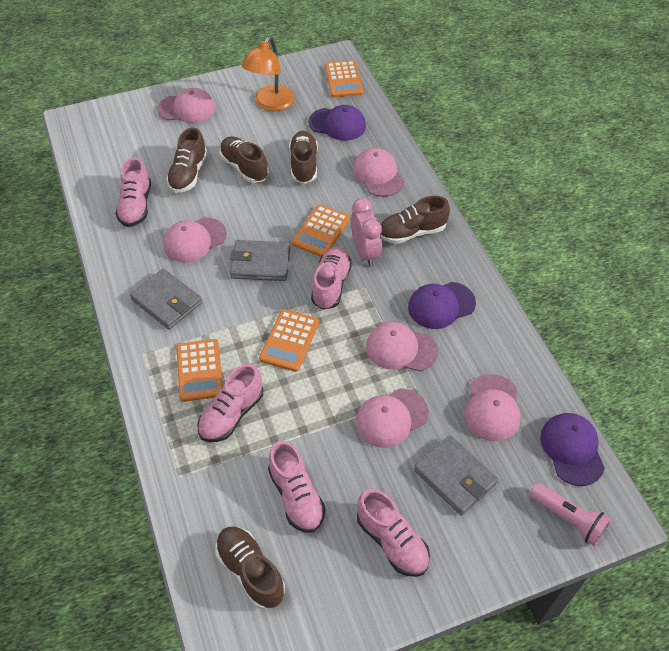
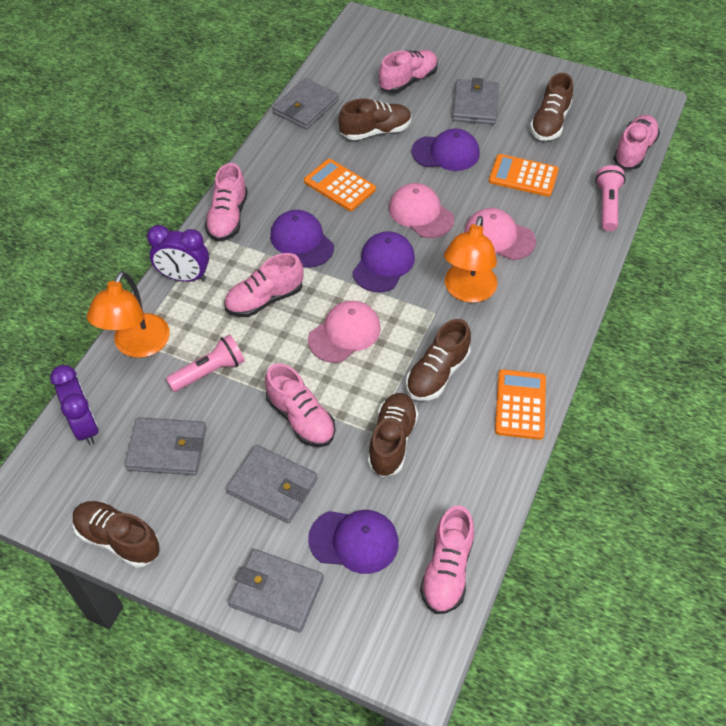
grey wallet: [130,269,202,330] [230,240,290,281] [414,435,498,516] = 3 -> [125,417,206,475] [226,445,318,524] [228,549,324,633] [273,78,339,129] [452,78,499,124] = 5
orange calculator: [176,339,223,402] [259,309,319,372] [292,204,350,257] [325,60,363,98] = 4 -> [304,159,376,211] [489,154,559,197] [495,369,546,440] = 3
orange lamp: [241,36,295,111] = 1 -> [87,271,170,358] [444,216,498,303] = 2
pink cap: [157,88,215,123] [163,217,227,262] [353,148,404,197] [356,388,428,448] [366,322,438,371] [465,374,521,441] = 6 -> [308,301,381,363] [389,183,454,238] [464,208,536,260] = 3
pink clock: [351,198,382,267] = 1 -> none = 0
pink flashlight: [529,483,611,546] = 1 -> [166,334,245,392] [595,165,626,231] = 2
pink shoe: [116,158,151,227] [197,364,263,442] [268,441,326,533] [311,247,352,310] [357,489,430,577] = 5 -> [205,163,248,241] [224,253,304,317] [265,363,335,447] [379,50,438,93] [420,506,474,614] [613,115,660,169] = 6
purple cap: [308,105,366,141] [408,282,476,329] [540,413,605,486] = 3 -> [270,210,334,268] [308,510,399,574] [353,231,415,292] [411,128,480,171] = 4
purple clock: none = 0 -> [50,365,99,445] [147,225,209,282] = 2

